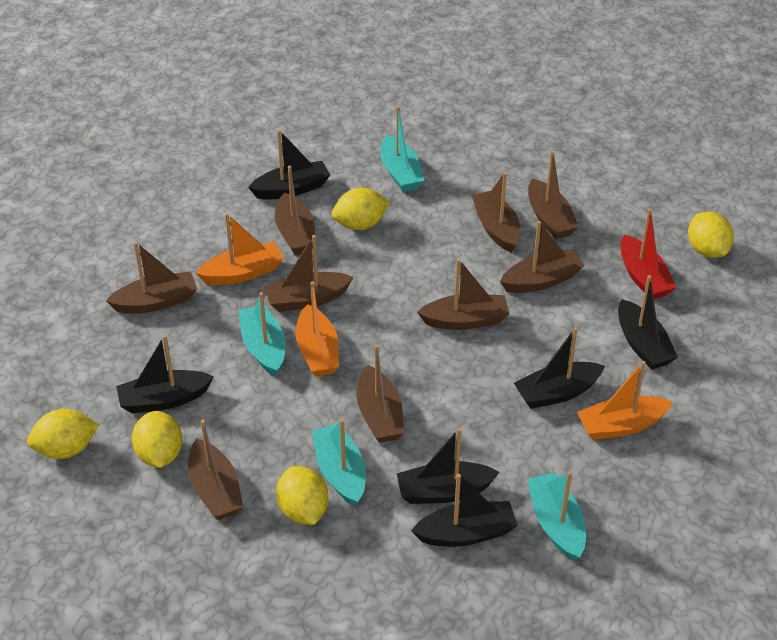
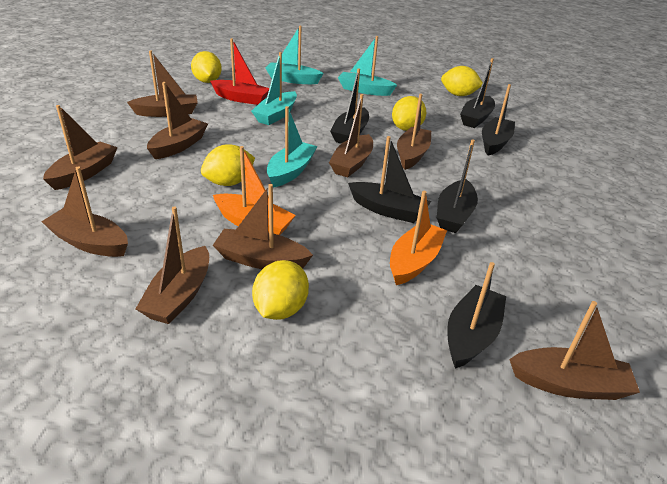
orange boat: [196,213,284,285] [295,281,339,377] [577,361,673,440] = 3 -> [213,146,296,235] [390,191,447,285] = 2

